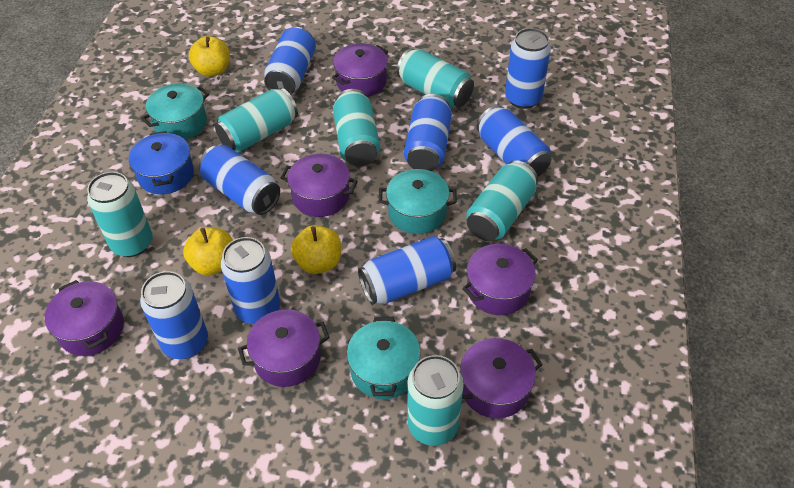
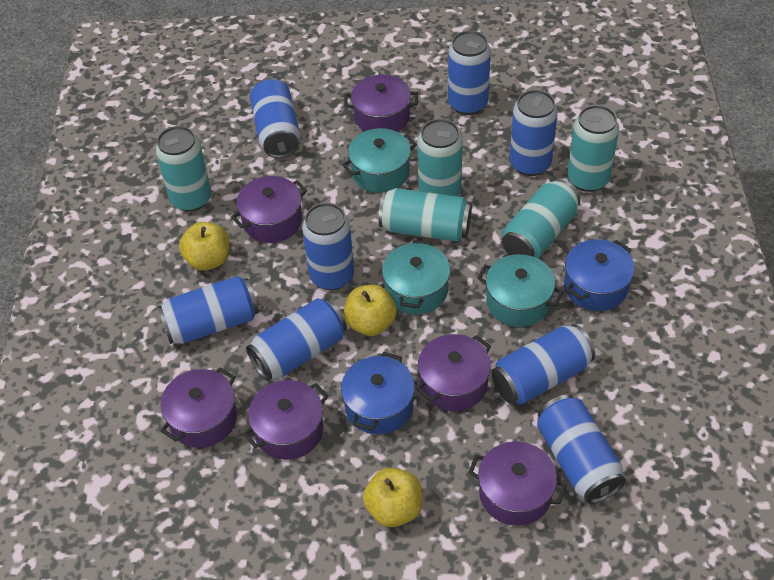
blue pot: [129,131,194,195] = 1 -> [341,352,415,434] [564,239,635,311] = 2
turquoise can: [87,172,153,257] [215,88,298,152] [333,89,380,166] [397,48,474,108] [407,355,464,446] [466,160,538,241] = 6 -> [155,126,211,212] [378,188,472,242] [417,119,463,196] [502,179,580,259] [567,105,619,192] = 5

